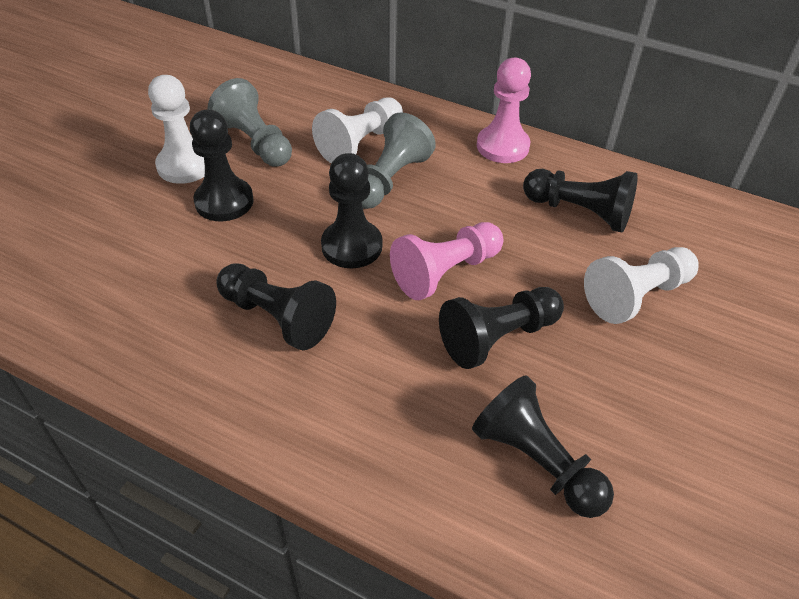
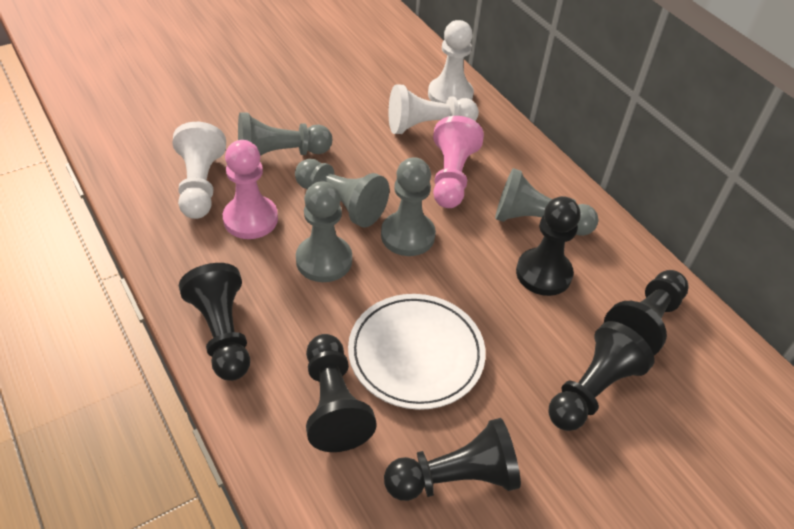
grey pawn: [208,78,292,167] [362,112,436,209] = 2 -> [238,112,332,156] [295,159,389,228] [296,181,352,282] [381,157,436,256] [495,168,598,236] = 5
white plate: none = 0 -> [348,294,486,410] = 1

